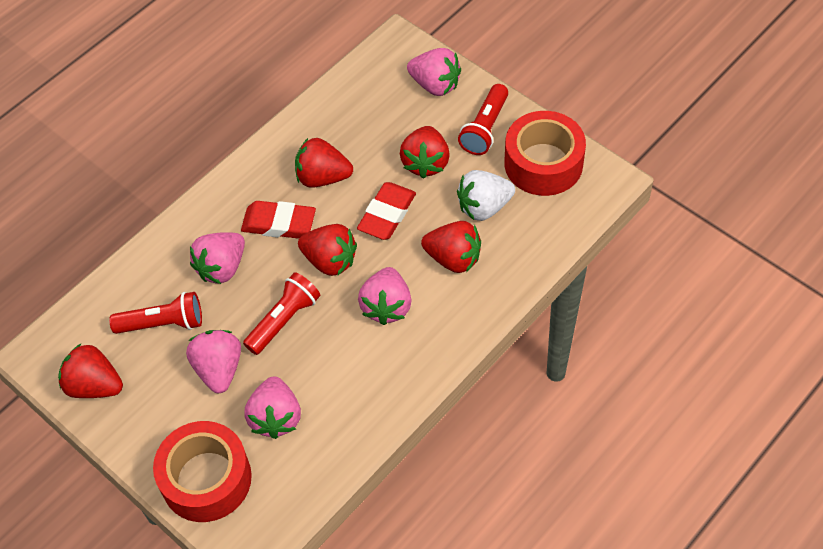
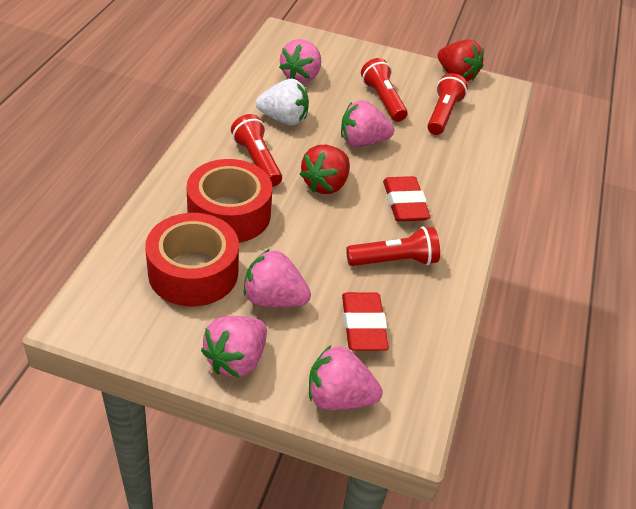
red flashlight: [109,292,202,334] [243,272,320,355] [458,84,508,155] = 3 -> [231,114,282,187] [346,227,440,266] [361,58,408,122] [427,73,468,135] = 4
red strawberry: [58,344,123,398] [295,138,353,188] [298,224,357,276] [400,126,450,179] [421,221,481,273] = 5 -> [300,145,350,194] [438,39,484,81] = 2

